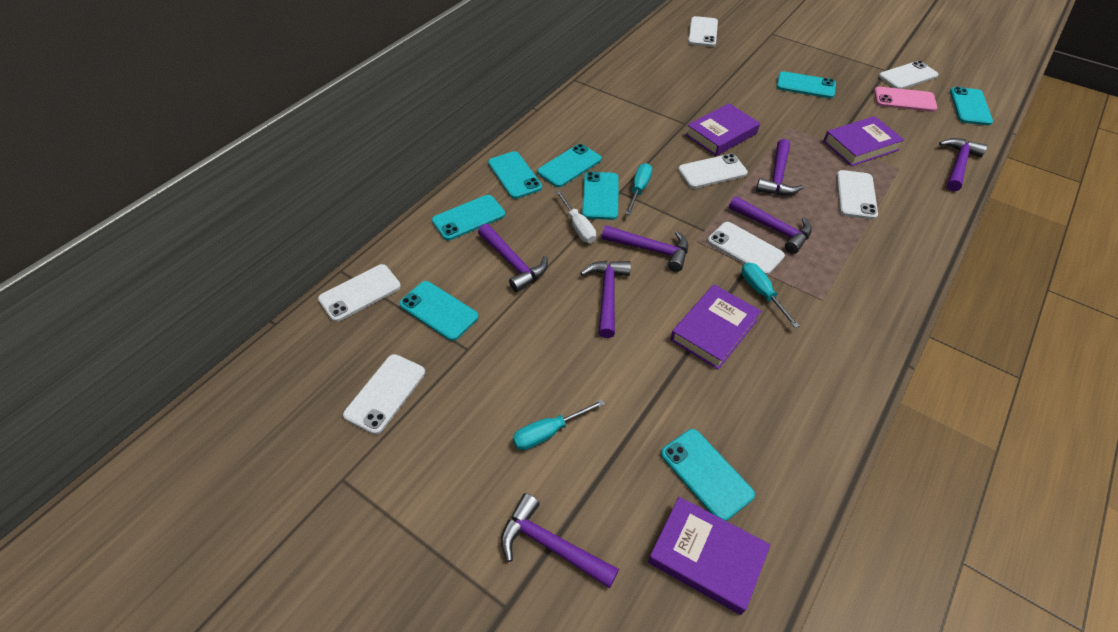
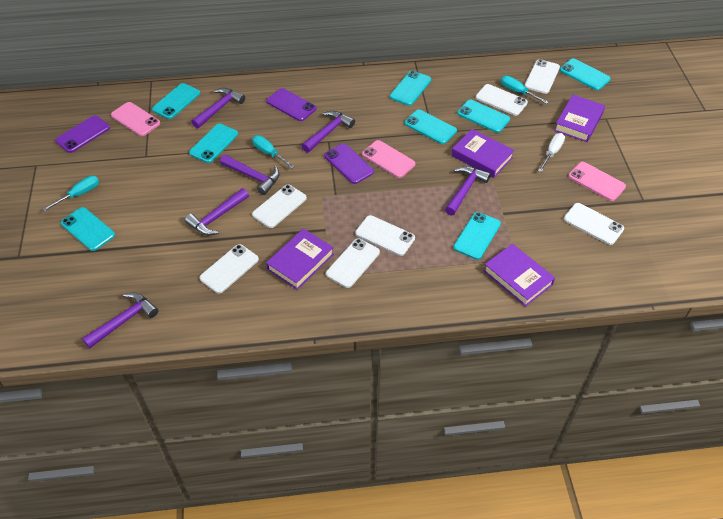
pink phone: [874,87,938,112] = 1 -> [111,102,160,136] [362,140,415,178] [568,162,626,201] = 3
purple hammer: [478,224,548,292] [501,493,619,588] [581,261,631,338] [602,225,688,272] [729,196,812,254] [756,139,803,195] [939,138,988,192] = 7 -> [82,293,159,348] [185,188,249,235] [192,88,245,128] [220,155,280,195] [302,111,355,153] [445,166,491,215] = 6
purple phone: none = 0 -> [55,116,110,153] [266,88,316,121] [324,144,374,184] = 3

